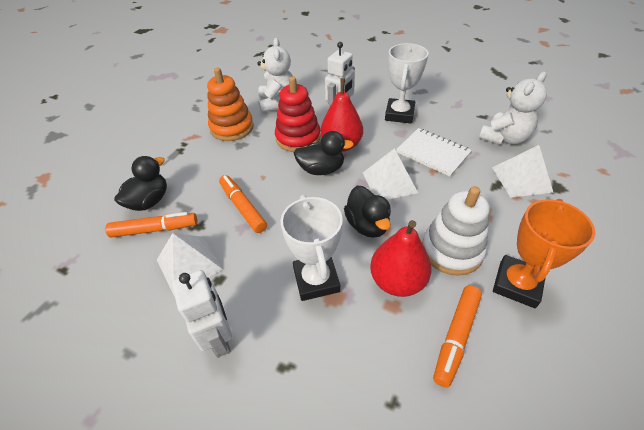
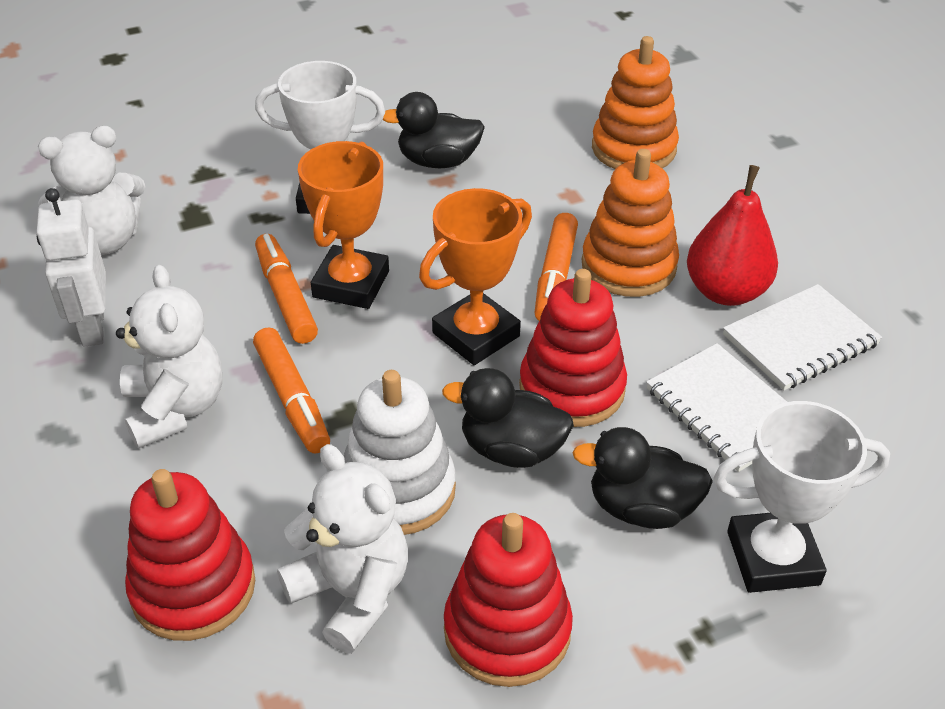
orange stacking toy: [207,68,254,141] = 1 -> [582,149,679,297] [592,36,679,169] = 2
orange trophy: [493,199,595,308] = 1 -> [298,141,389,309] [419,188,532,365] = 2
red pear: [320,78,363,152] [370,220,432,297] = 2 -> [687,165,778,306] = 1
red stacking toy: [275,76,321,152] = 1 -> [125,469,255,641] [444,513,573,687] [519,269,627,427] = 3
white notebook: [396,128,472,177] = 1 -> [646,343,787,472] [723,284,882,390] = 2
white pyramid: [157,233,223,296] [363,148,418,200] [492,145,554,198] = 3 -> none = 0
white robot: [172,270,232,358] [325,42,355,106] = 2 -> [37,188,106,347] = 1
white teddy bear: [258,38,293,113] [479,71,547,145] = 2 -> [38,126,146,255] [116,265,222,449] [277,444,408,654] = 3

